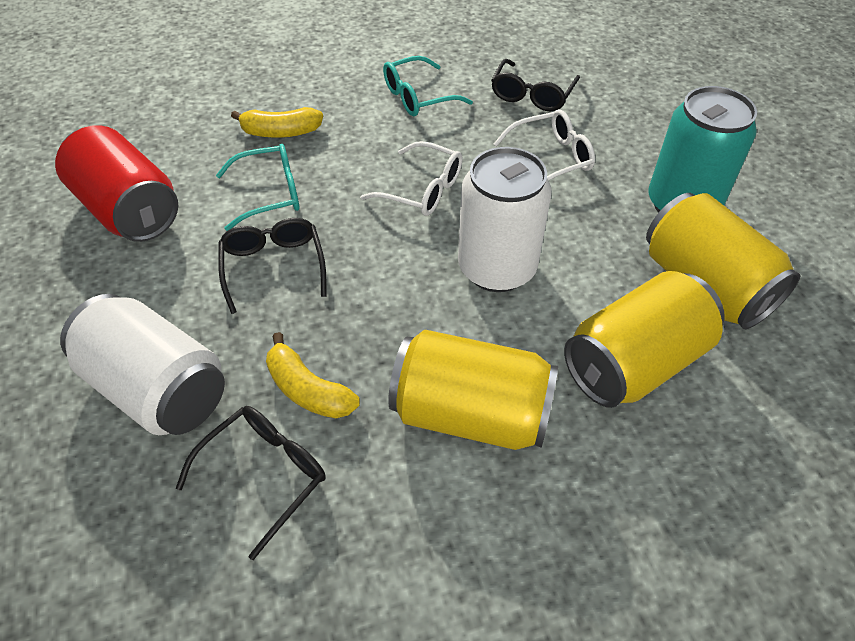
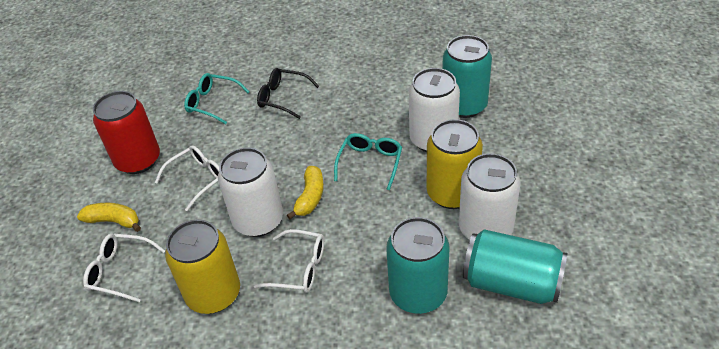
black glasses: [176,406,326,560] [218,218,327,314] [491,59,580,112] = 3 -> [257,68,319,119] = 1
turquoise can: [648,86,757,213] = 1 -> [386,217,450,314] [442,35,492,118] [463,229,568,304] = 3
white can: [60,294,225,435] [458,147,552,292] = 2 -> [218,147,283,237] [409,68,460,152] [459,153,521,240] = 3
white glasses: [360,141,463,216] [494,109,595,181] = 2 -> [83,233,165,302] [155,145,219,211] [254,229,324,293] = 3
yellow can: [388,330,558,450] [564,271,725,408] [646,193,800,329] = 3 -> [165,219,240,314] [427,119,483,209] = 2

